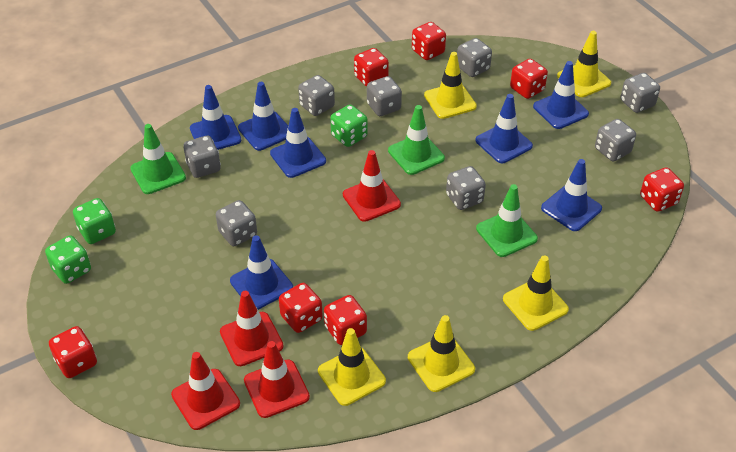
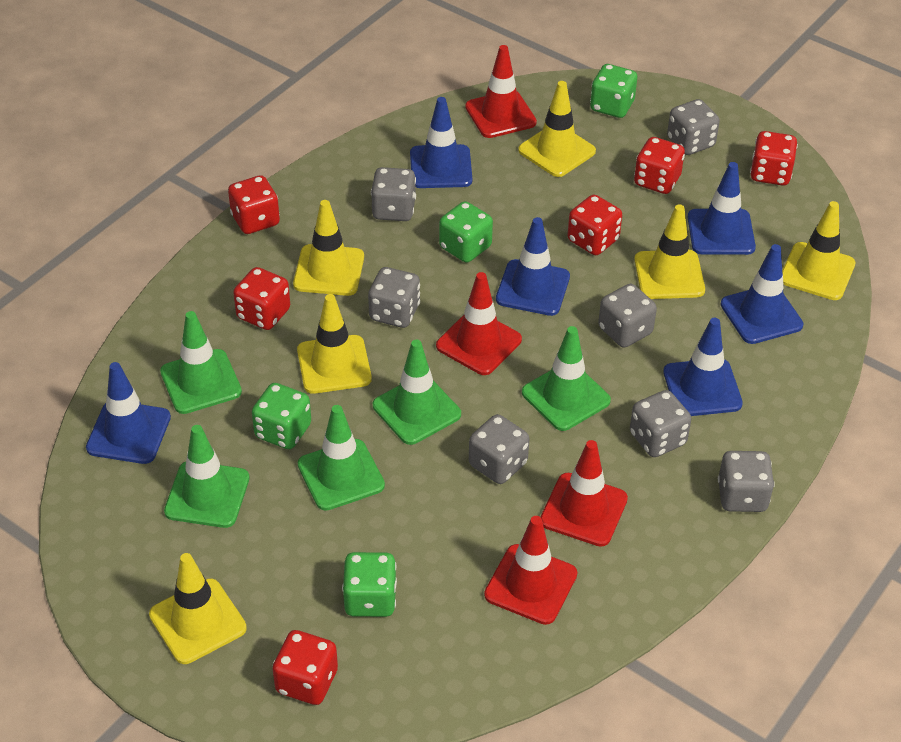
blue traffic cone: [190,85,242,150] [230,235,293,310] [238,82,288,151] [270,108,326,178] [475,94,533,163] [533,61,589,129] [541,159,602,231] = 7 -> [86,362,171,464] [410,97,472,188] [496,217,570,316] [663,318,743,416] [687,162,756,255] [720,244,803,344] = 6
green dice: [45,235,91,284] [73,198,116,244] [330,105,368,147] = 3 -> [252,383,311,449] [342,552,397,617] [439,201,493,263] [590,64,637,118] = 4
green traffic cone: [130,124,186,194] [388,105,445,175] [476,184,538,257] = 3 -> [160,311,242,414] [164,425,249,528] [298,405,385,511] [373,340,461,445] [522,326,611,431] = 5
grey dice: [183,136,221,178] [216,200,257,246] [298,75,335,116] [367,76,402,116] [446,166,486,210] [457,38,492,77] [595,119,636,161] [620,73,660,113] = 8 -> [368,267,420,328] [371,167,416,221] [469,414,529,484] [598,284,657,348] [630,390,691,457] [667,99,720,155] [718,451,775,512] = 7
red dice: [49,326,97,378] [279,283,323,333] [324,295,367,345] [354,48,389,87] [412,22,446,60] [510,59,548,99] [640,167,684,212] = 7 -> [228,175,280,234] [233,267,290,330] [273,630,338,705] [568,195,622,255] [634,137,685,194] [750,131,798,186] = 6
yellow traffic cone: [318,328,386,406] [408,315,475,392] [424,52,477,119] [503,256,569,331] [557,31,611,97] = 5 -> [149,553,247,664] [293,200,364,296] [297,294,372,394] [518,81,596,177] [634,204,705,299] [782,201,856,300] = 6

